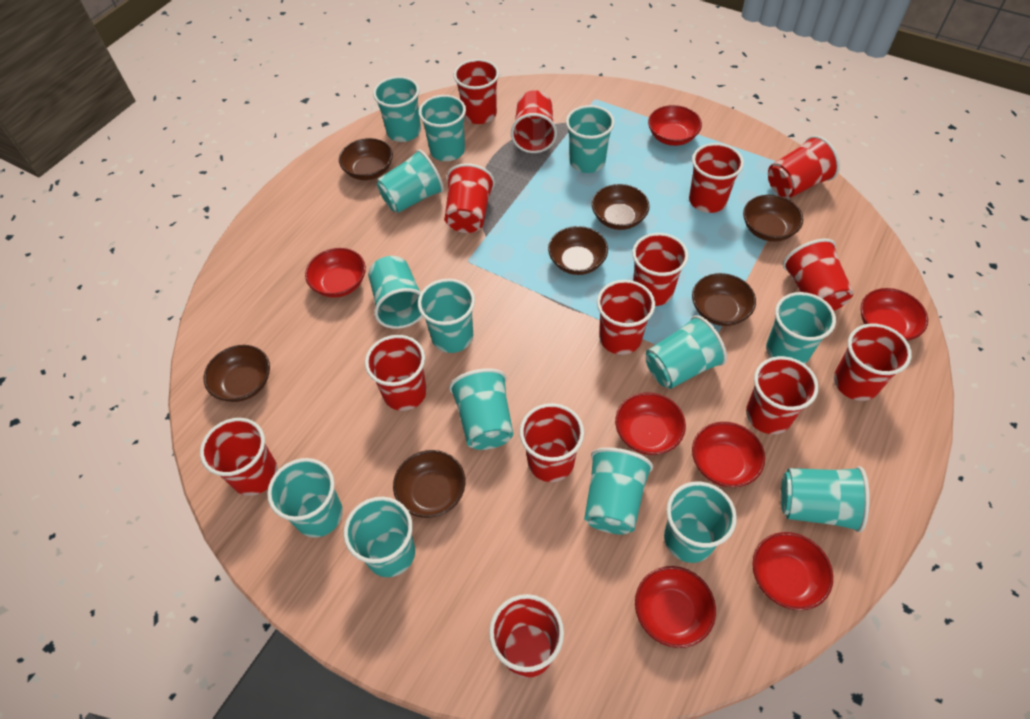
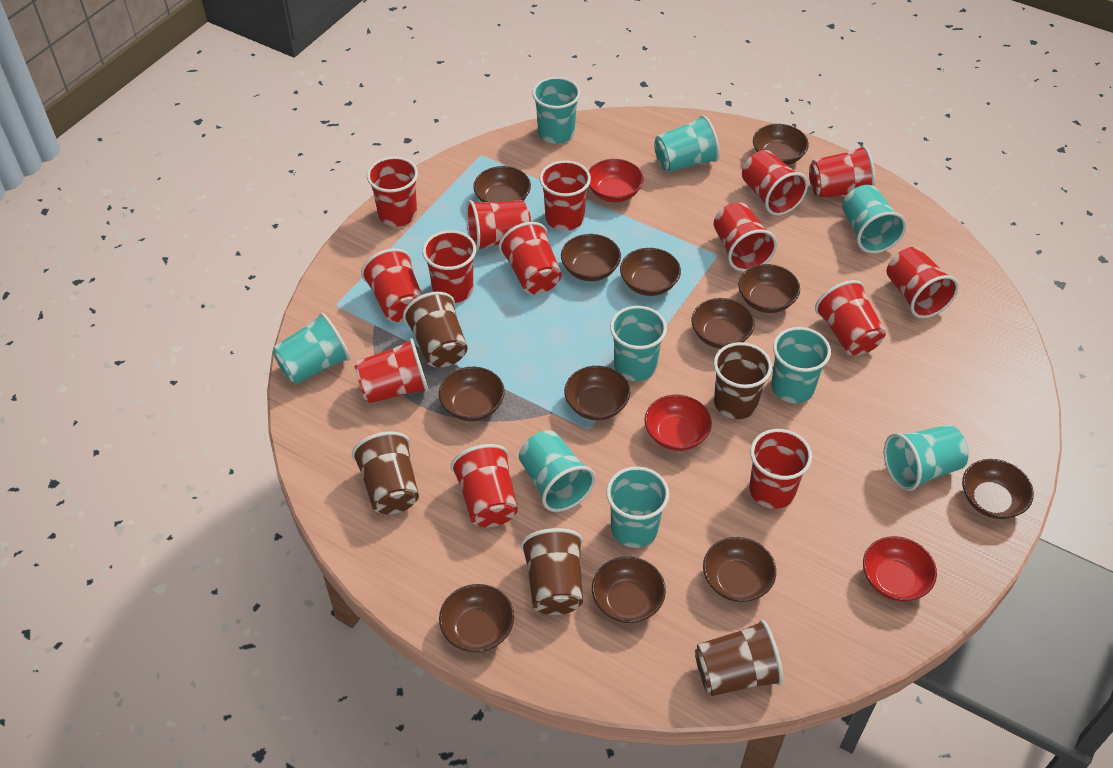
brown bowl: [204,345,270,402] [339,138,393,180] [393,450,465,518] [548,226,608,275] [592,184,650,230] [692,273,756,326] [743,195,803,242] = 7 -> [439,367,505,421] [439,584,514,652] [473,166,531,202] [561,234,621,281] [564,366,630,420] [592,557,666,623] [620,248,681,296] [692,298,755,349] [703,537,776,602] [738,264,800,313] [753,124,809,165] [962,459,1034,519] = 12
brown cup: none = 0 -> [352,431,419,514] [403,292,468,367] [521,528,583,615] [695,620,784,696] [714,342,772,419] = 5
red bowl: [305,248,366,298] [615,392,686,455] [635,566,716,648] [648,105,702,146] [692,422,765,487] [752,532,833,610] [860,288,928,341] = 7 -> [589,159,644,202] [645,395,712,451] [863,536,937,602] = 3
turquoise cup: [267,458,343,538] [344,497,415,577] [368,256,423,329] [373,76,421,142] [377,149,444,213] [418,95,466,161] [418,279,475,353] [449,368,513,450] [566,105,615,173] [584,447,653,535] [646,315,727,389] [664,481,737,563] [766,292,836,364] [781,466,870,533] = 14 -> [272,313,350,385] [519,430,595,512] [532,77,580,144] [606,466,669,548] [610,306,667,381] [654,115,720,173] [771,327,831,403] [842,185,906,253] [884,425,969,491] = 9

